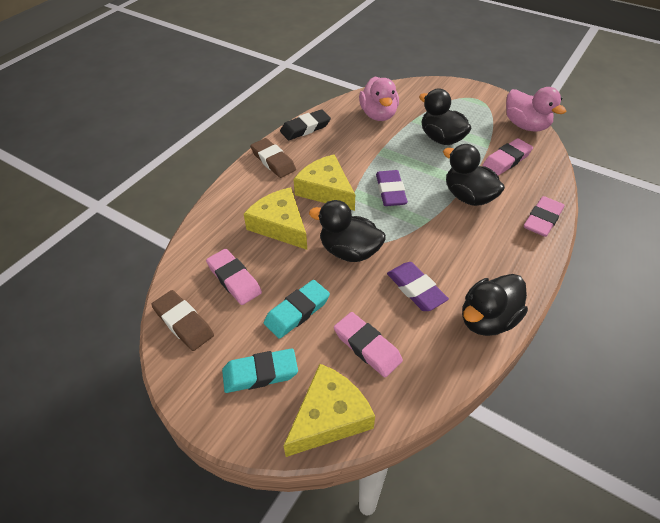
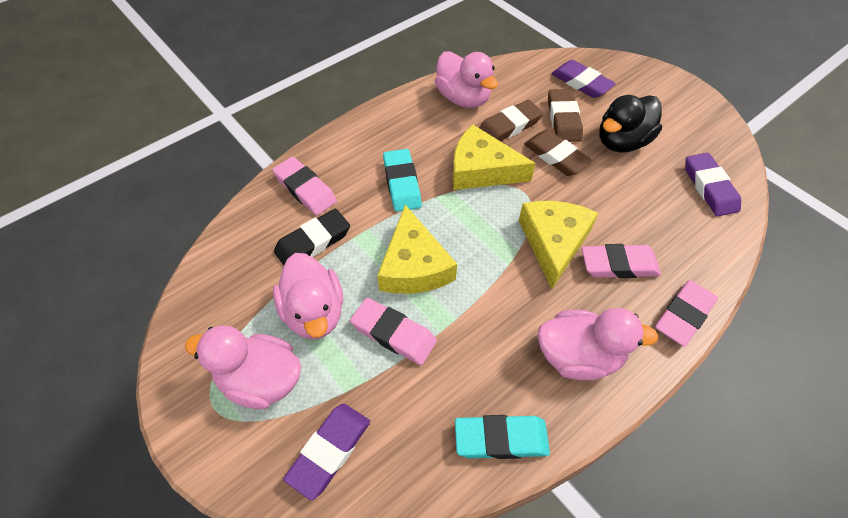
black duck: [309,200,386,262] [419,89,472,145] [443,144,505,206] [462,274,528,336] = 4 -> [599,95,662,153] = 1
brown eraser: [151,290,214,351] [250,138,296,178] = 2 -> [479,100,543,141] [524,130,593,176] [548,89,583,142] = 3
pink duck: [359,76,399,121] [506,87,566,131] = 2 -> [185,326,301,409] [273,253,343,340] [435,51,498,108] [537,308,658,380] = 4
purple eraser: [376,170,408,206] [387,262,449,311] = 2 -> [283,404,370,500] [551,60,616,98] [685,153,741,216] = 3

